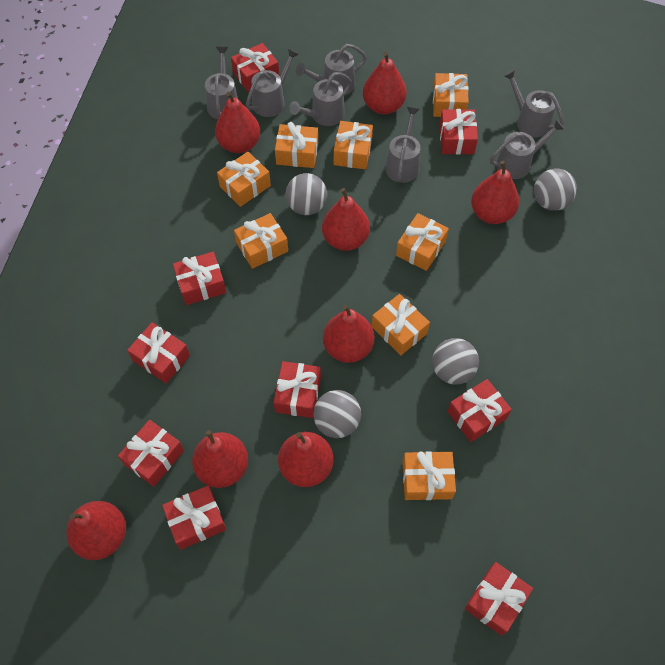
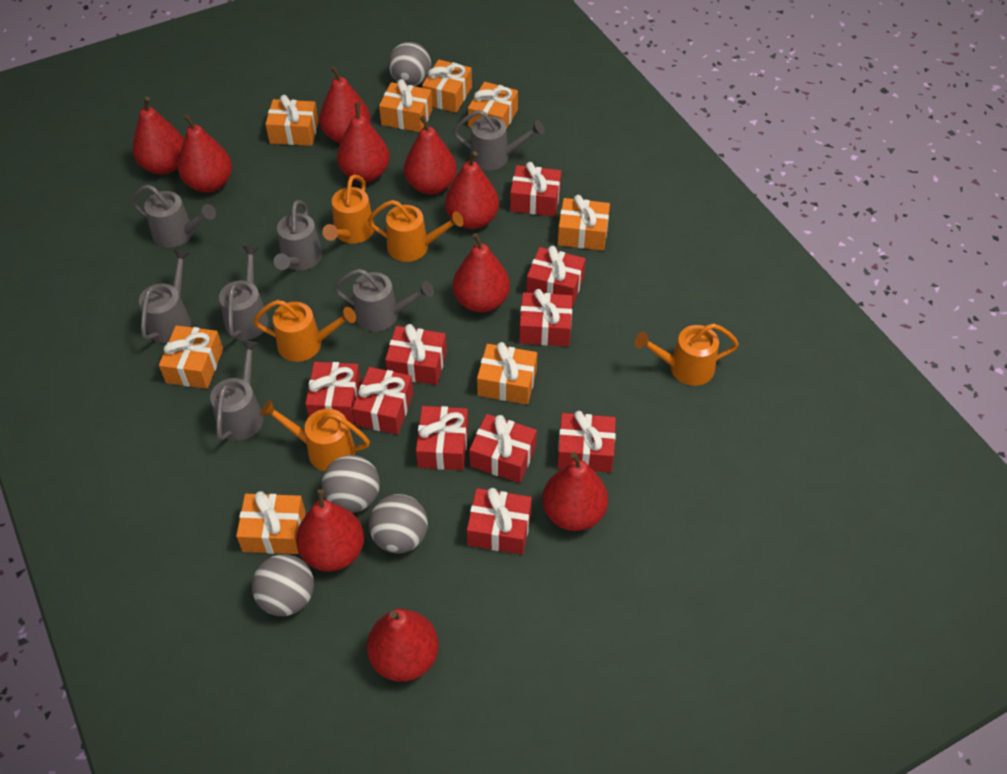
orange watering can: none = 0 -> [253,300,356,362] [260,400,370,471] [322,175,374,244] [368,200,464,262] [634,323,739,386] = 5
red gift: [118,420,184,487] [127,322,190,384] [162,486,226,549] [173,252,226,305] [231,43,279,92] [274,361,321,418] [440,109,478,154] [447,379,512,442] [465,562,533,636] = 9 -> [305,362,361,424] [352,367,414,435] [385,324,447,385] [416,406,468,470] [467,488,532,555] [469,414,537,483] [510,162,561,217] [519,289,572,346] [527,246,586,306] [557,411,616,472] = 10
red pear: [66,501,126,560] [192,430,248,488] [215,92,260,153] [278,432,334,487] [322,188,370,251] [323,305,374,363] [363,52,407,114] [471,161,519,224] = 8 -> [133,97,184,175] [178,114,232,193] [296,489,364,572] [319,66,371,143] [337,102,390,182] [367,609,439,682] [404,115,457,195] [445,151,499,229] [453,233,510,313] [542,452,608,531] = 10

